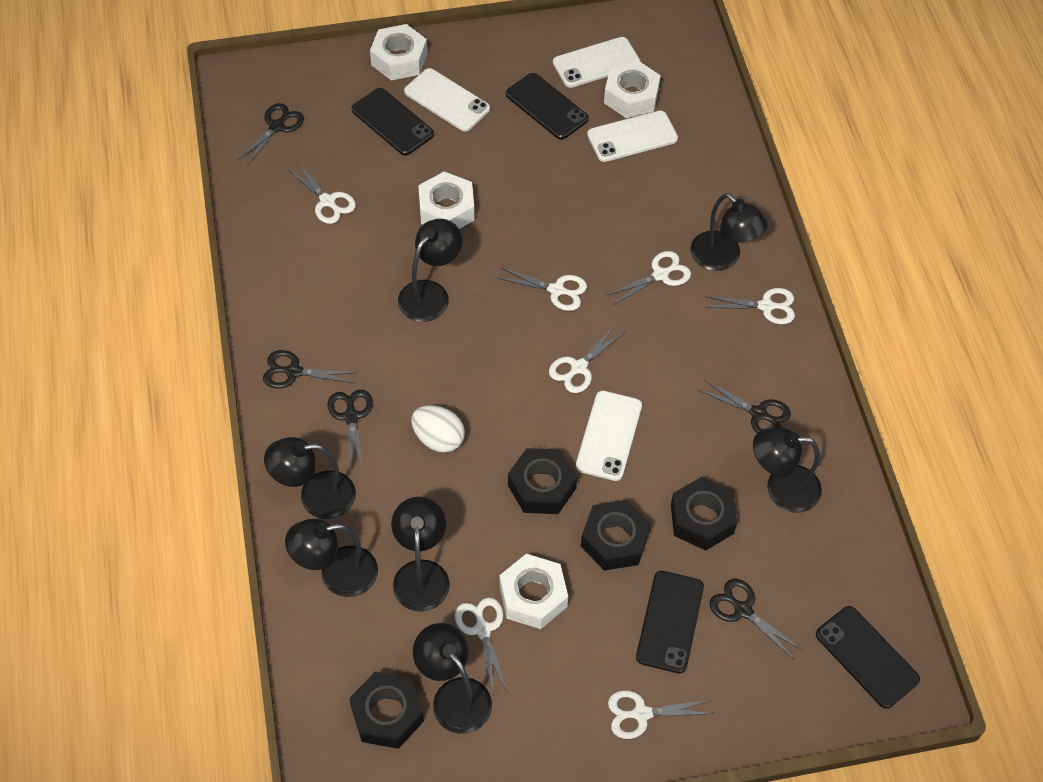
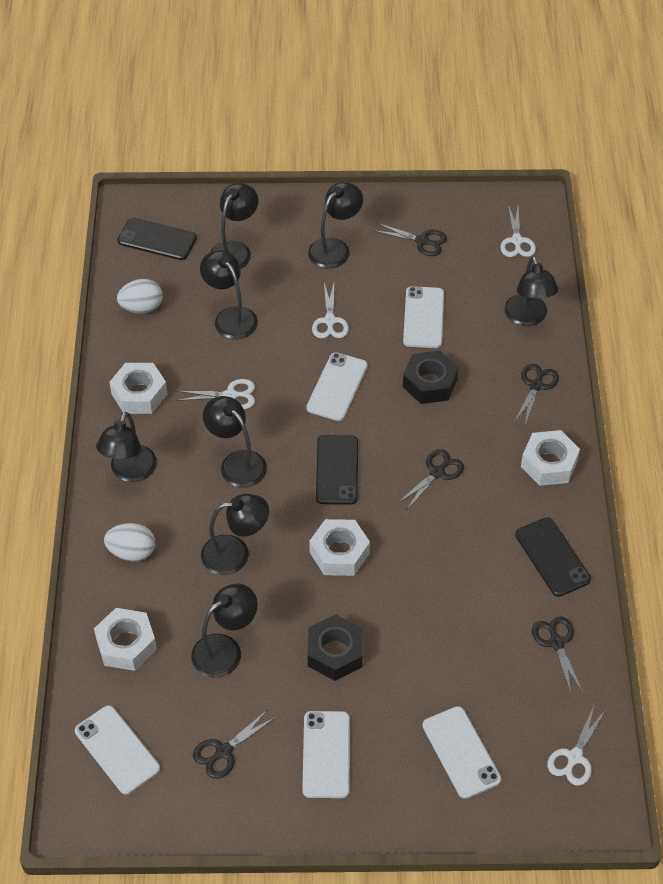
black lamp: [264,437,356,519] [285,519,378,597] [391,497,450,612] [398,219,462,322] [413,623,492,734] [691,193,768,271] [753,427,822,513] = 7 -> [96,412,157,482] [191,584,258,678] [200,250,258,339] [201,494,269,575] [203,396,267,488] [210,183,258,269] [308,182,363,269] [504,256,559,326] = 8
black nut: [349,671,424,749] [508,448,577,514] [581,500,651,571] [671,477,737,551] = 4 -> [308,615,363,681] [403,350,458,404] = 2
black phone: [352,88,434,155] [506,73,589,140] [636,571,704,674] [816,606,920,709] = 4 -> [117,218,197,260] [316,435,358,505] [515,517,591,597] = 3
white egg: [411,405,465,453] = 1 -> [104,523,155,562] [117,279,163,313] = 2
white phone: [404,68,490,131] [553,37,640,88] [576,390,642,481] [587,110,678,162] = 4 -> [75,705,160,795] [302,711,350,798] [306,352,368,421] [403,286,444,348] [423,706,501,799] = 5
white scissors: [287,162,356,224] [455,597,507,691] [498,268,587,311] [549,326,625,393] [608,251,691,305] [608,690,714,739] [705,288,795,324] = 7 -> [176,379,255,409] [312,283,349,339] [500,205,536,257] [547,706,605,786] = 4

